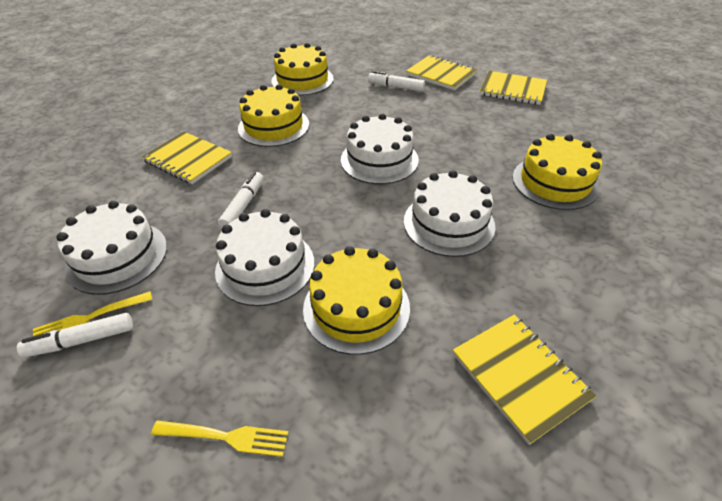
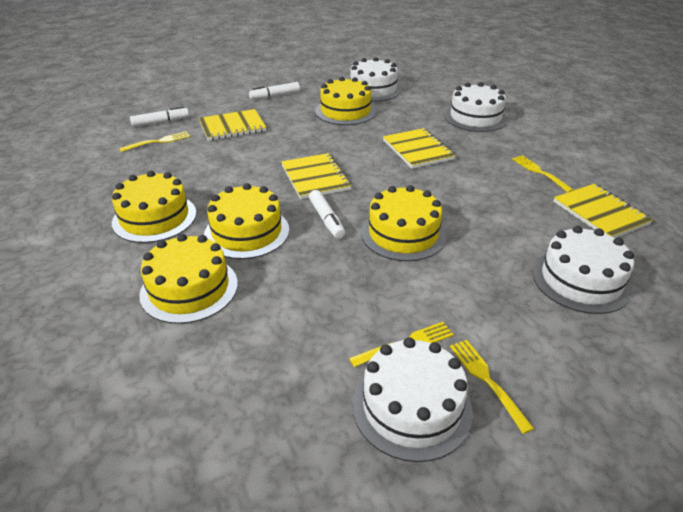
yellow cake: [238,84,309,147] [271,43,334,96] [303,246,410,355] [512,134,602,210] = 4 -> [112,171,196,243] [139,234,238,324] [204,183,289,259] [316,77,376,125] [361,185,447,261] = 5
yellow fork: [33,291,153,336] [151,420,288,457] = 2 -> [119,131,191,152] [349,322,454,367] [450,340,534,434] [512,155,574,193] = 4

